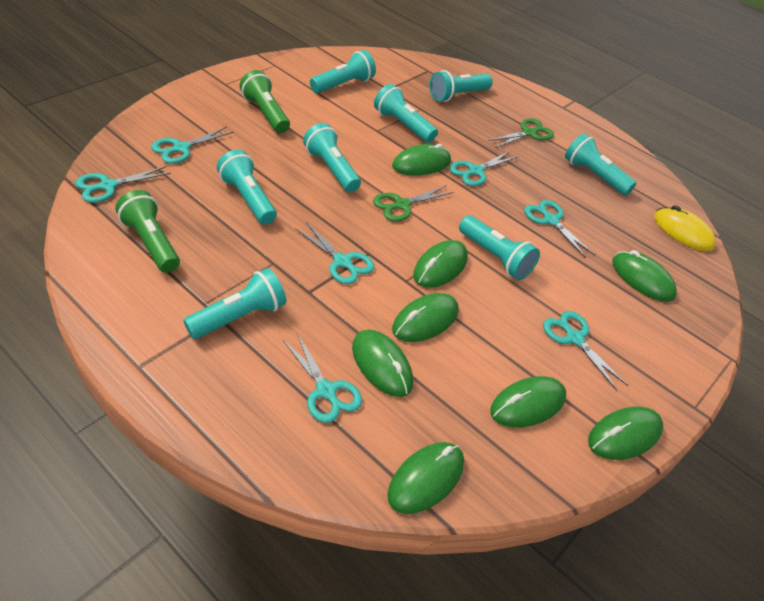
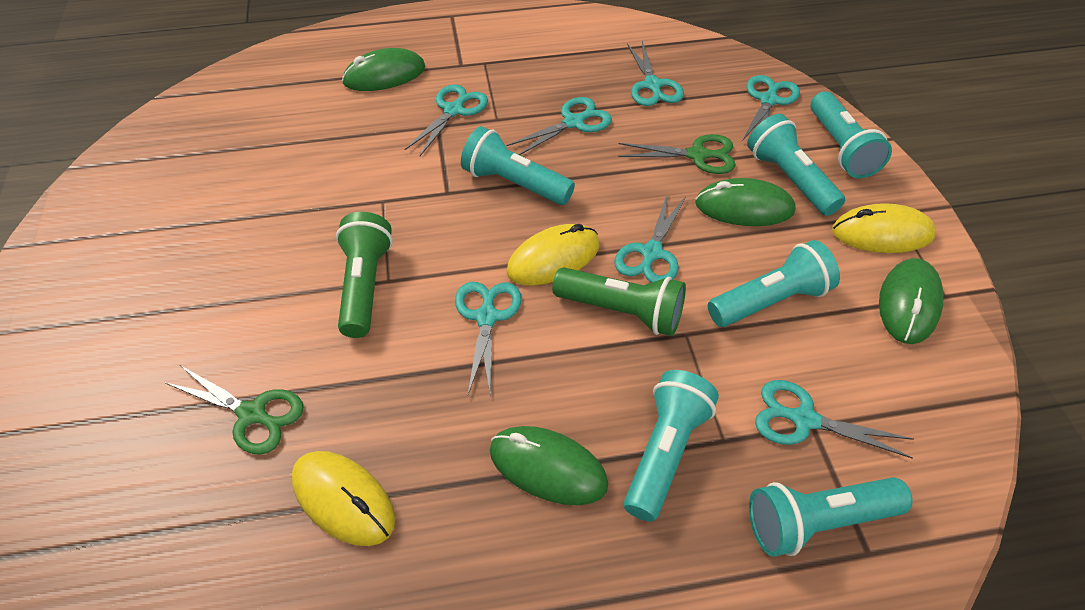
green mouse: [352,329,413,397] [387,442,464,514] [392,144,451,176] [392,293,459,342] [413,240,468,288] [490,376,566,428] [588,407,663,460] [612,250,677,302] = 8 -> [342,48,425,91] [490,426,608,505] [695,178,795,226] [879,258,943,344] = 4
turquoise flashlight: [183,268,286,339] [217,150,277,225] [303,123,361,192] [310,50,376,93] [374,84,438,143] [429,70,493,102] [459,216,540,280] [565,133,636,195] = 8 -> [461,126,575,205] [624,370,719,522] [708,240,840,327] [747,114,845,216] [749,477,912,557] [810,91,892,178] = 6
yellow mouse: [654,205,716,251] = 1 -> [292,451,396,546] [506,224,600,286] [832,203,936,253] = 3

